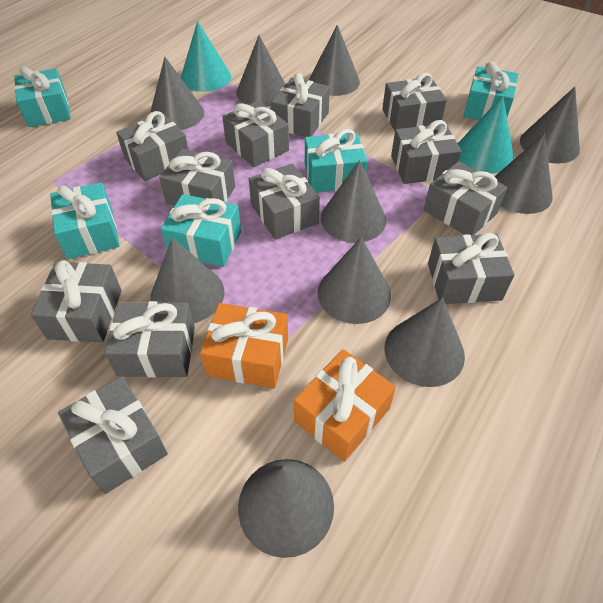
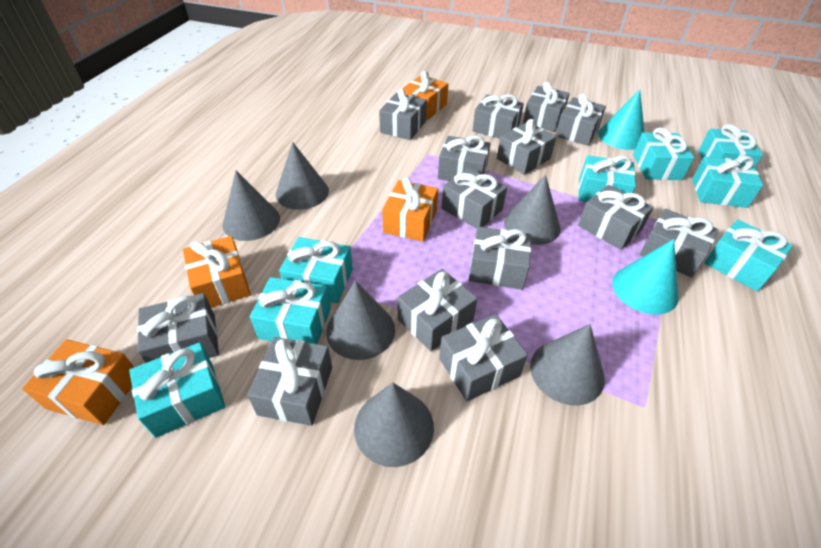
grey cone: [150,57,204,130] [150,238,225,323] [236,35,286,107] [238,459,334,558] [309,25,360,96] [318,237,391,324] [321,160,386,243] [384,298,465,387] [495,133,553,214] [520,87,580,164] = 10 -> [223,170,280,241] [276,142,329,210] [326,280,395,360] [354,382,434,467] [504,175,561,245] [530,324,605,405] = 6
grey gift: [31,260,122,343] [58,376,168,494] [104,301,195,378] [116,111,188,181] [159,149,235,206] [222,101,289,167] [249,164,320,239] [271,73,330,137] [382,73,447,131] [391,120,462,184] [424,161,507,235] [428,233,515,304] = 12 -> [137,293,219,363] [247,337,332,426] [379,89,427,140] [398,269,477,351] [438,135,490,181] [439,314,528,401] [442,168,507,228] [469,226,531,290] [472,94,524,138] [497,119,556,175] [523,82,570,132] [555,94,606,146] [578,185,653,250] [640,209,718,277] = 14
orange gift: [200,303,288,388] [294,349,396,462] = 2 -> [22,339,134,425] [183,236,251,308] [382,178,438,242] [402,71,448,120] = 4
turquoise gift: [14,66,71,127] [50,182,120,259] [161,194,241,267] [305,129,367,192] [463,61,518,120] = 5 -> [129,342,225,438] [250,277,331,344] [279,237,353,303] [578,155,636,202] [633,128,694,180] [692,156,763,208] [698,124,763,167] [704,220,793,292] = 8

